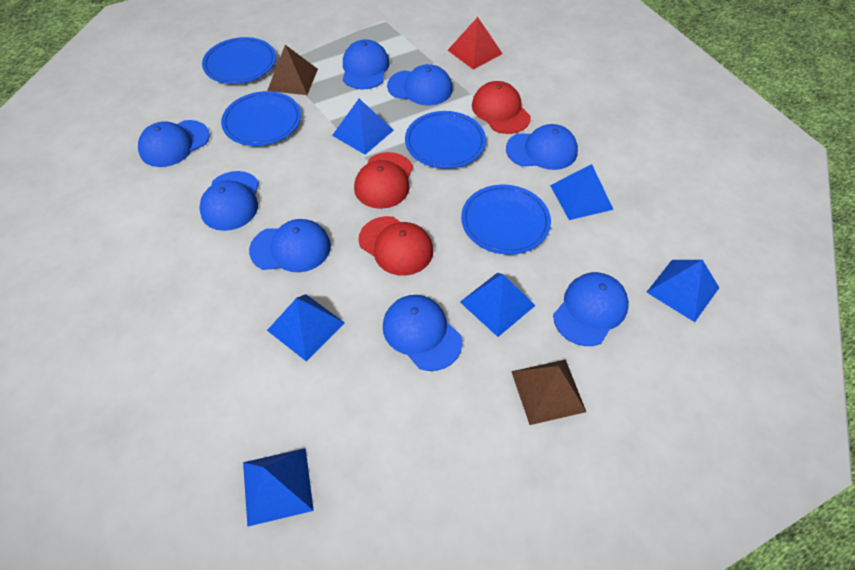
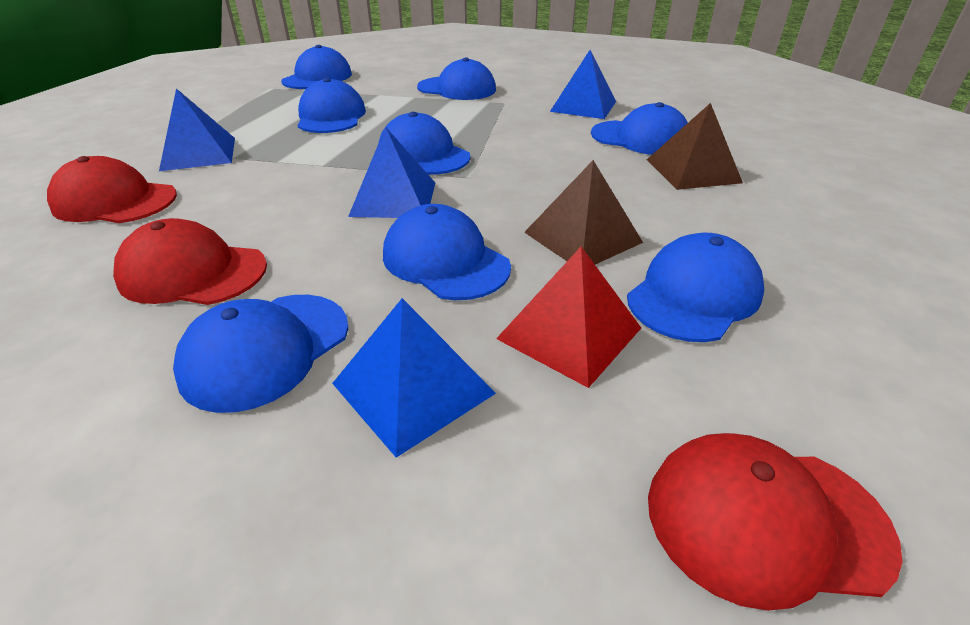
blue plate: [202,37,276,84] [221,91,301,146] [405,111,486,169] [461,185,551,255] = 4 -> none = 0
blue pyramid: [243,448,314,527] [267,294,345,361] [332,99,394,155] [460,273,536,337] [550,164,614,220] [647,260,719,322] = 6 -> [159,88,235,171] [332,298,496,458] [348,127,435,218] [550,50,616,119] = 4

